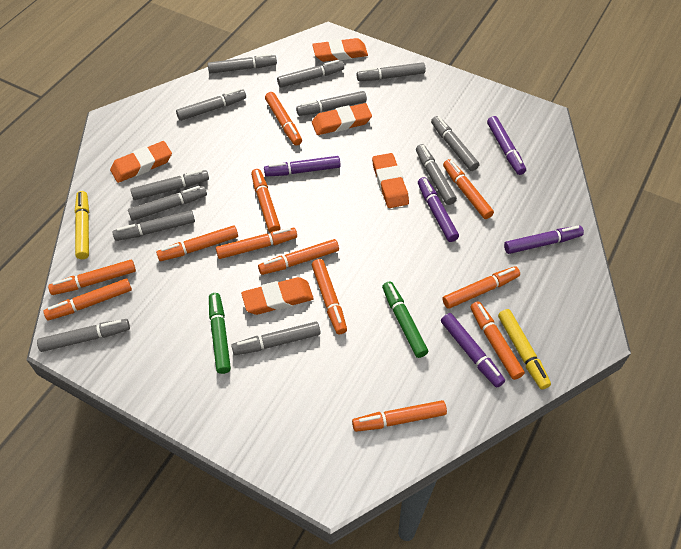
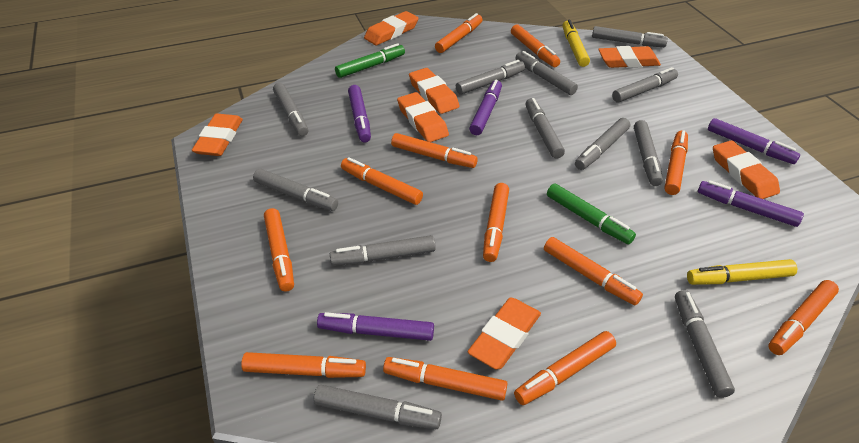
orange eraser: [110,141,172,183] [241,277,314,315] [312,38,368,62] [312,103,372,135] [372,153,409,208] = 5 -> [192,114,243,156] [364,11,419,45] [397,92,449,142] [409,68,459,114] [467,298,541,369] [598,46,661,68] [713,140,780,199] = 7

